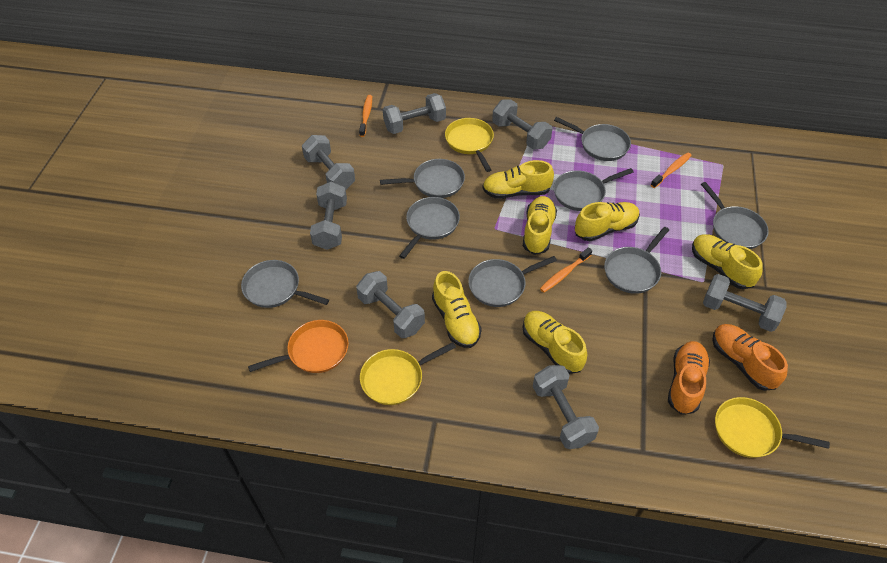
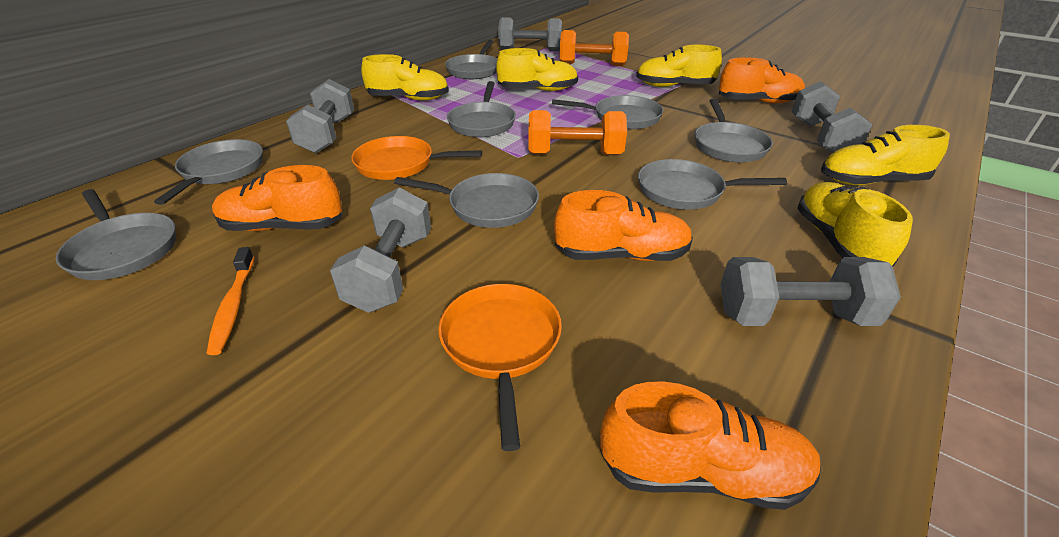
grey dumbbell: [302,135,355,190] [310,182,347,250] [356,271,425,338] [383,93,446,134] [492,99,552,150] [533,365,599,449] [703,274,787,332] = 7 -> [286,79,354,153] [330,187,431,313] [498,17,562,51] [720,257,901,326] [792,81,873,153] = 5
orange dumbbell: none = 0 -> [528,110,627,155] [559,30,629,66] = 2
orange pan: [248,320,349,373] = 1 -> [351,136,482,180] [438,284,562,451] = 2
orange shoe: [668,341,710,415] [712,324,788,391] = 2 -> [212,165,342,231] [554,190,693,261] [600,382,821,510] [719,57,805,104] = 4
orange toothbrush: [359,95,372,137] [540,247,592,293] [651,152,692,188] = 3 -> [206,247,254,355] = 1
yellow pan: [360,342,456,405] [445,118,494,172] [715,397,830,458] = 3 -> none = 0
yellow shoe: [432,271,482,348] [482,160,554,199] [523,196,557,255] [523,311,587,374] [575,202,640,241] [692,234,763,289] = 6 -> [361,54,449,101] [496,48,578,91] [636,45,722,87] [797,182,913,267] [821,125,950,185] = 5

